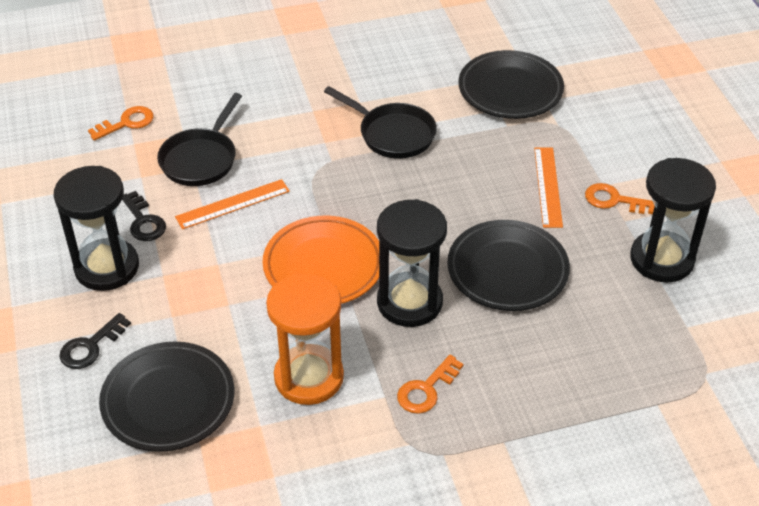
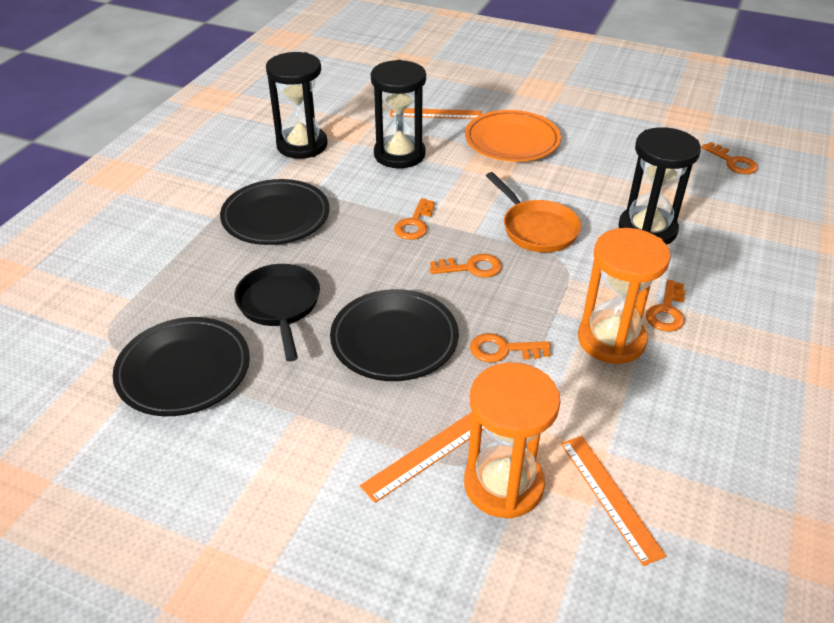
black key: [60,313,131,369] [122,191,166,241] = 2 -> none = 0
black pan: [157,93,242,186] [324,86,437,159] = 2 -> [234,264,320,362] = 1
orange hourglass: [266,273,344,405] = 1 -> [464,362,561,519] [578,228,671,364] = 2
orange key: [88,106,154,141] [397,355,464,414] [585,183,655,214] = 3 -> [394,198,435,240] [430,254,502,278] [470,333,551,362] [646,280,685,332] [701,142,758,174] = 5
orange pan: none = 0 -> [486,172,581,253] = 1
orange ruler: [175,179,290,229] [534,147,563,228] = 2 -> [360,412,484,503] [390,108,482,119] [561,436,666,566] = 3

